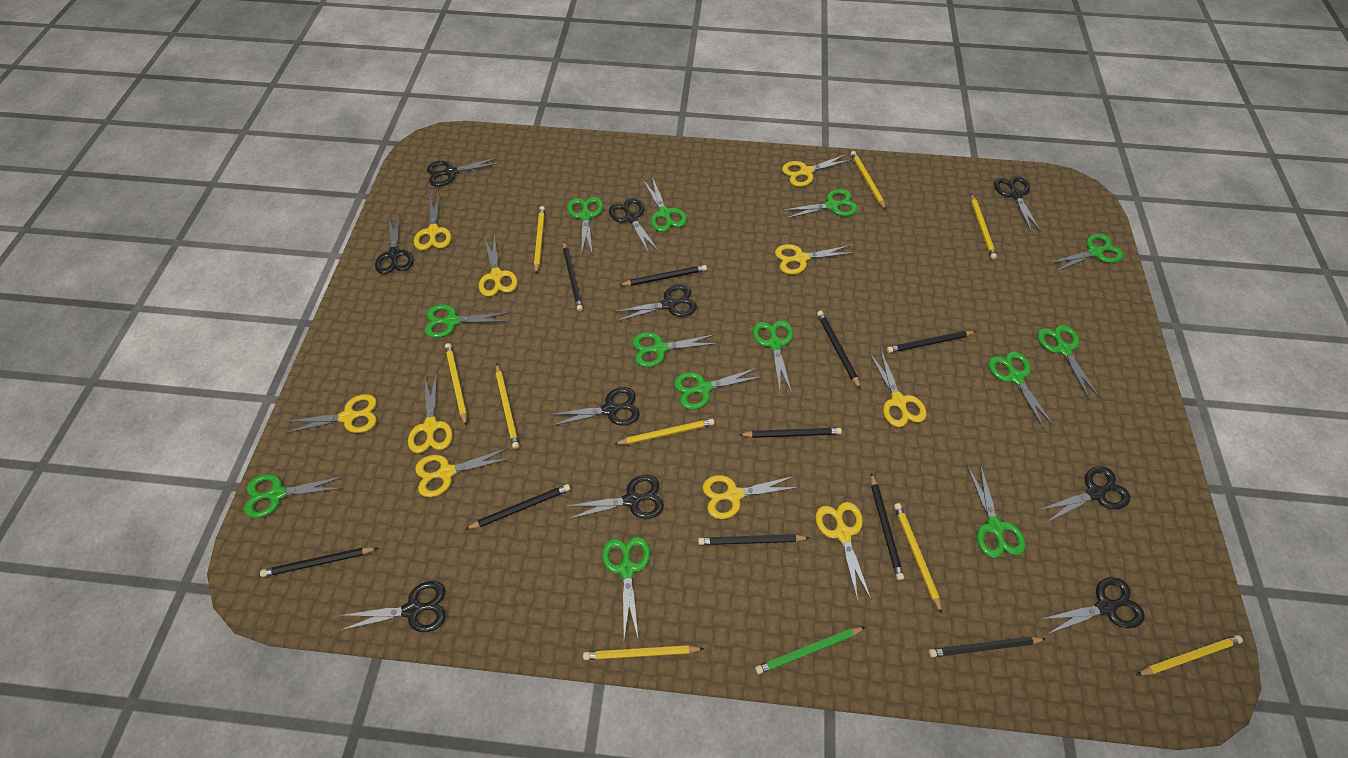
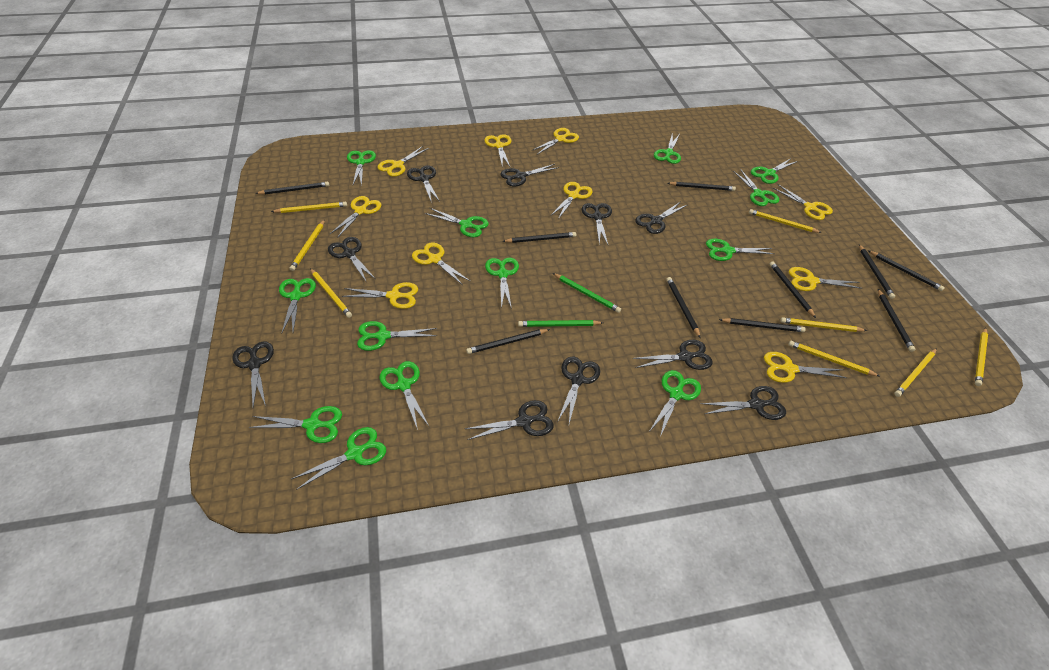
green pencil: [755,627,865,674] = 1 -> [518,320,603,327] [553,273,621,313] = 2
yellow pencil: [445,343,467,425] [496,363,519,449] [534,206,545,274] [583,645,704,660] [614,419,714,445] [851,151,886,210] [894,503,942,614] [971,194,997,259] [1137,635,1243,676] = 9 -> [271,202,347,213] [290,220,325,271] [310,268,352,318] [749,209,822,233] [780,317,867,332] [788,341,879,376] [894,348,937,397] [975,327,988,386] = 8

